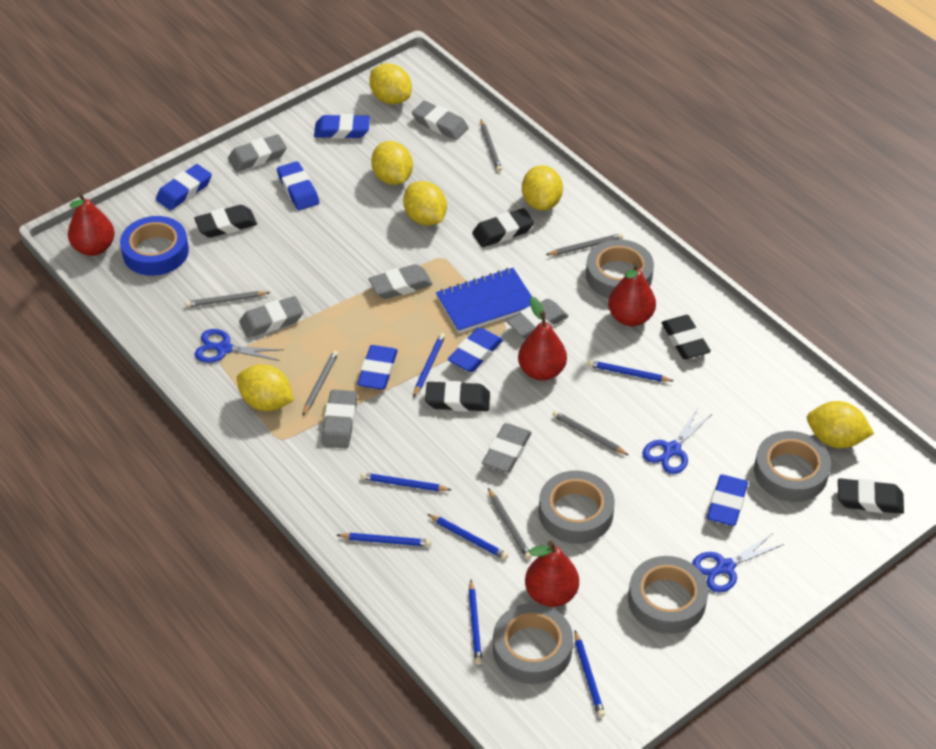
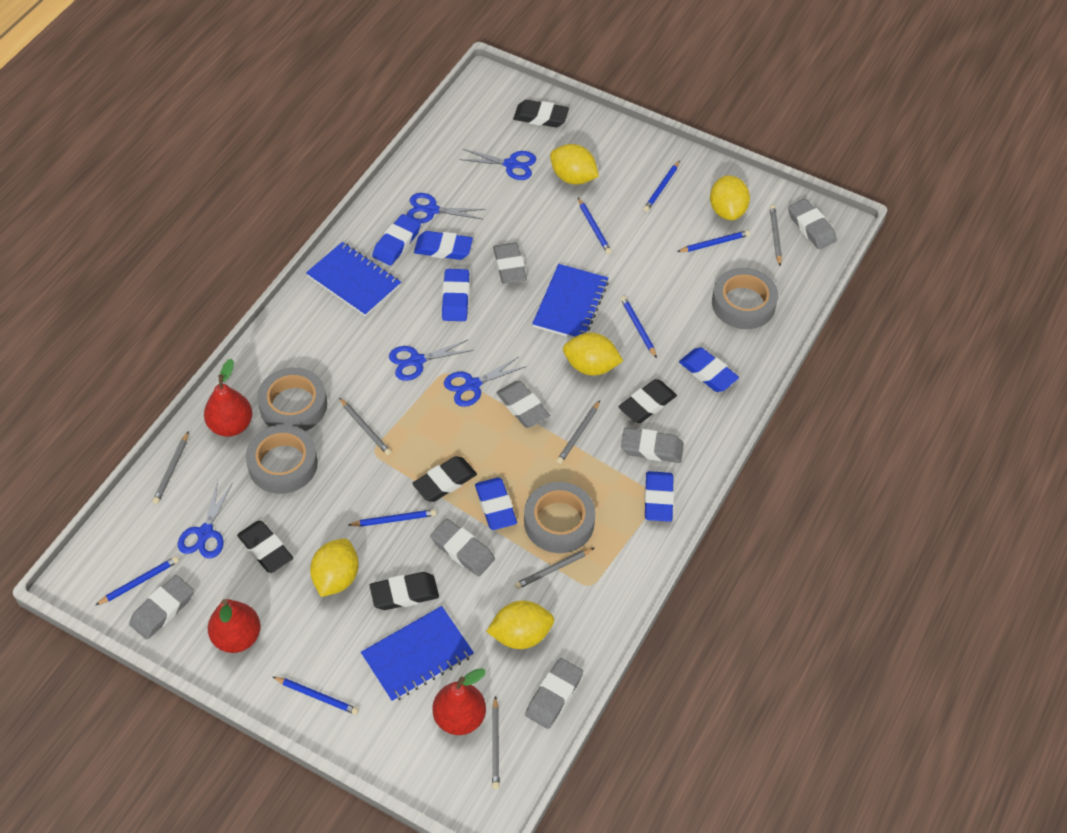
blue notebook: [436,268,532,333] = 1 -> [306,242,401,317] [361,606,474,702] [532,264,609,338] = 3
blue scissors: [195,329,284,363] [642,408,713,474] [692,533,784,593] = 3 -> [178,480,233,559] [389,340,473,381] [407,193,485,223] [444,357,525,407] [459,149,536,180] = 5
blue tape: [120,216,189,276] = 1 -> none = 0
grey tape: [493,603,573,684] [539,471,615,544] [586,239,654,298] [628,556,708,634] [754,431,831,502] = 5 -> [246,425,318,494] [257,367,327,431] [524,482,595,553] [712,268,778,329] = 4
red pear: [68,192,115,256] [518,297,567,381] [525,541,579,607] [608,262,656,326] = 4 -> [204,359,252,437] [208,599,261,653] [433,668,486,735] = 3
yellow lemon: [237,364,294,411] [369,63,412,104] [371,141,413,185] [403,181,447,226] [522,165,563,211] [807,401,874,448] = 6 -> [310,539,359,597] [486,601,554,649] [550,144,599,185] [563,333,623,376] [710,175,750,220] = 5

